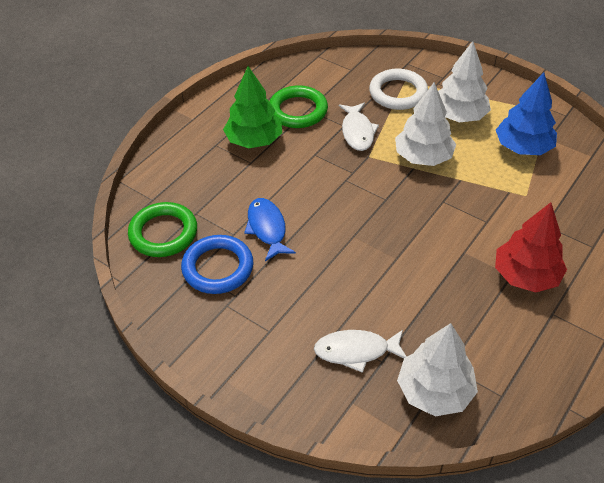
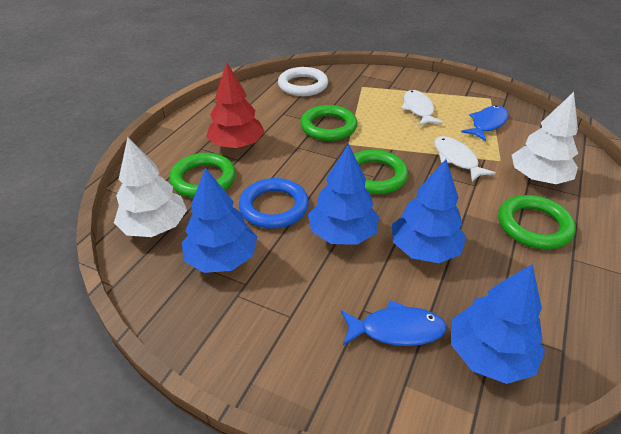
blue fish: [244,198,296,261] = 1 -> [341,300,447,346] [461,106,509,142] = 2
blue tree: [496,72,557,155] = 1 -> [182,168,257,273] [308,144,379,245] [392,159,466,263] [451,264,545,384] = 4
green ring: [128,202,197,257] [269,85,328,128] = 2 -> [169,153,236,198] [300,105,357,141] [354,150,408,194] [498,195,576,249] = 4
green tree: [223,66,282,148] = 1 -> none = 0
white tree: [395,82,457,166] [397,323,478,416] [438,41,491,122] = 3 -> [114,137,187,237] [512,92,578,184] = 2

